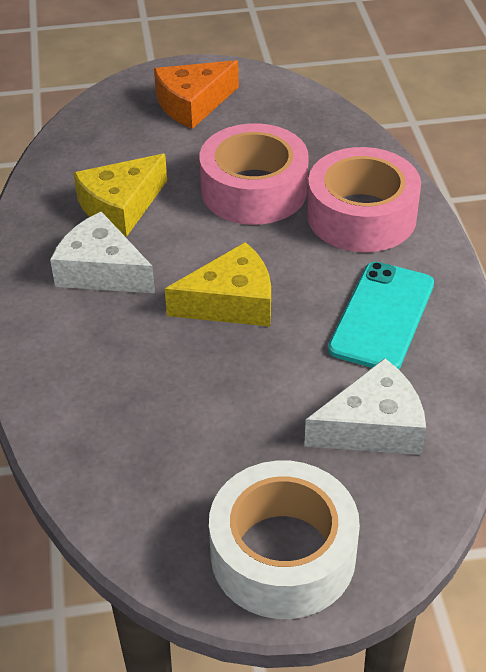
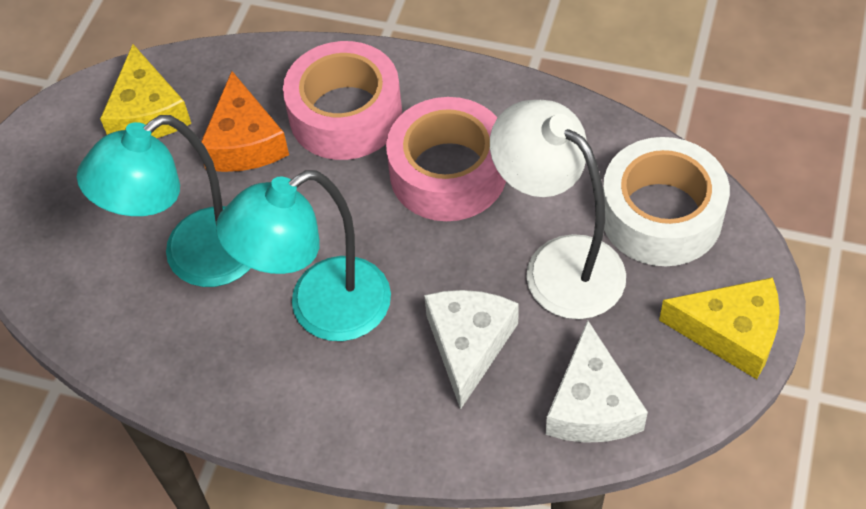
turquoise lamp: none = 0 -> [77,115,251,287] [216,170,391,341] = 2
turquoise phone: [328,262,434,369] = 1 -> none = 0
white lamp: none = 0 -> [490,100,626,319] = 1

